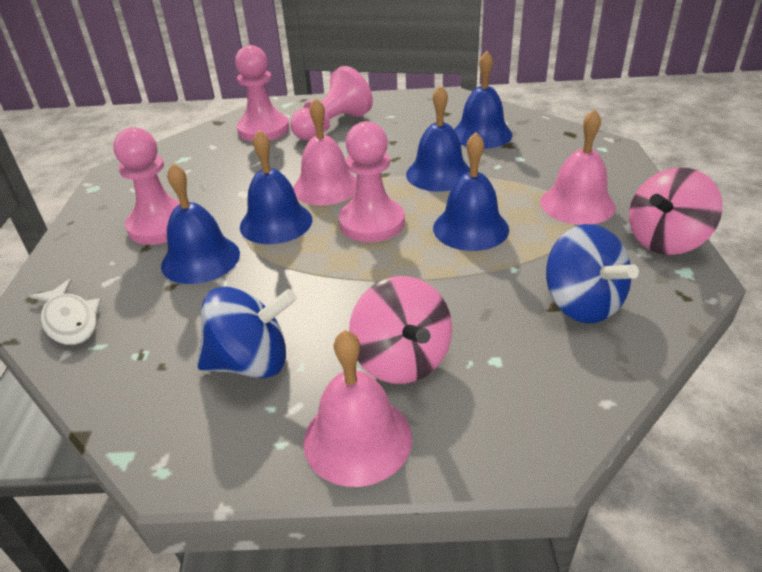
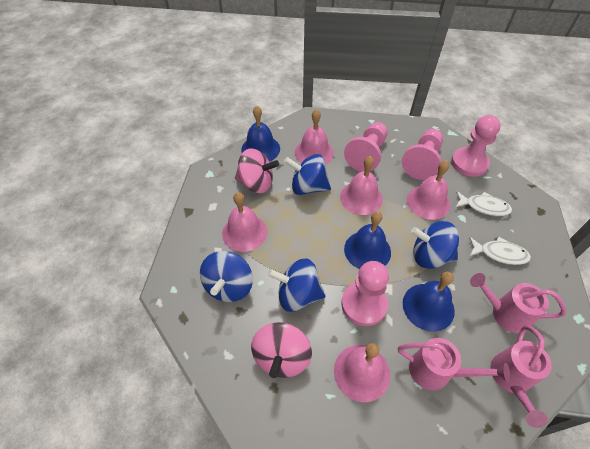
blue bell: [161,163,240,284] [240,130,312,244] [406,85,470,192] [433,132,509,251] [454,51,513,149] = 5 -> [241,106,280,162] [344,211,391,269] [403,272,455,332] = 3
blue spinning top: [197,286,297,378] [546,224,639,323] = 2 -> [200,251,253,302] [267,259,326,312] [284,154,331,195] [411,221,459,269] = 4
pink bell: [293,98,357,205] [303,330,412,487] [540,109,616,225] = 3 -> [222,192,267,252] [295,109,334,165] [334,343,390,402] [340,156,383,215] [407,161,450,220] = 5
pink watering can: none = 0 -> [398,338,510,391] [470,273,566,333] [491,325,552,428] = 3
white fish: [30,279,101,345] = 1 -> [455,191,512,216] [469,237,531,265] = 2

